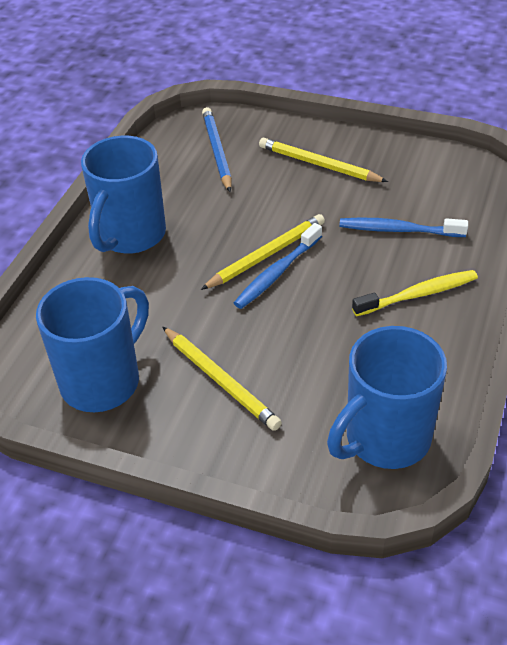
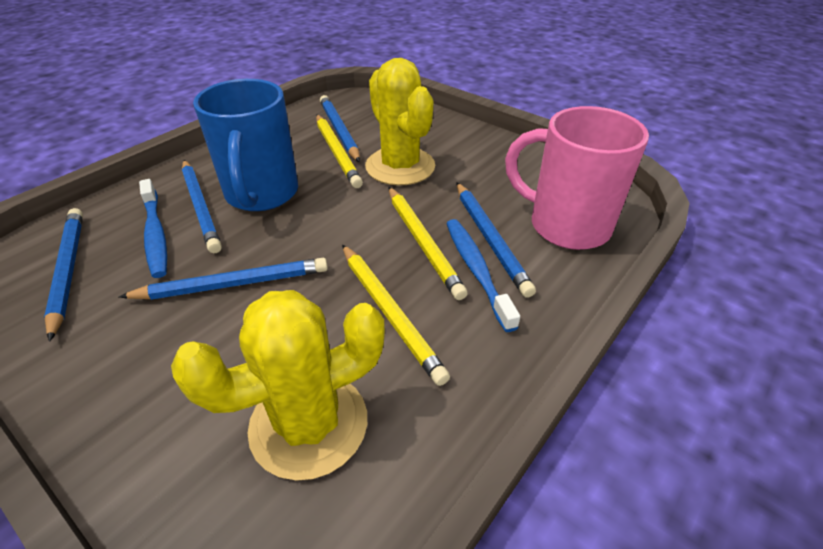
blue mug: [36,277,149,412] [81,136,166,254] [327,326,447,469] = 3 -> [193,79,298,211] = 1
blue pencil: [202,107,232,192] = 1 -> [44,208,83,342] [119,258,328,300] [182,160,222,253] [320,95,360,162] [456,182,536,298] = 5
pink mug: none = 0 -> [505,106,649,250] = 1
yellow cactus: none = 0 -> [171,290,385,481] [365,58,435,186] = 2
yellow toothbrush: [352,270,478,316] = 1 -> none = 0

